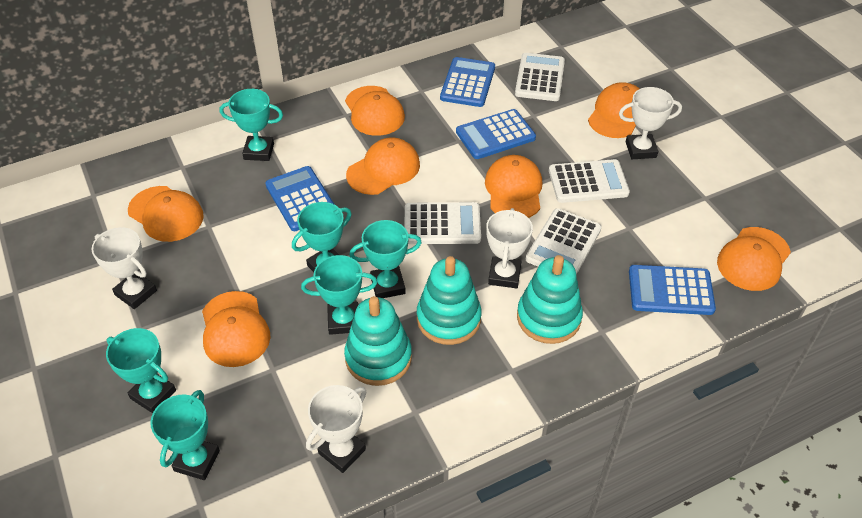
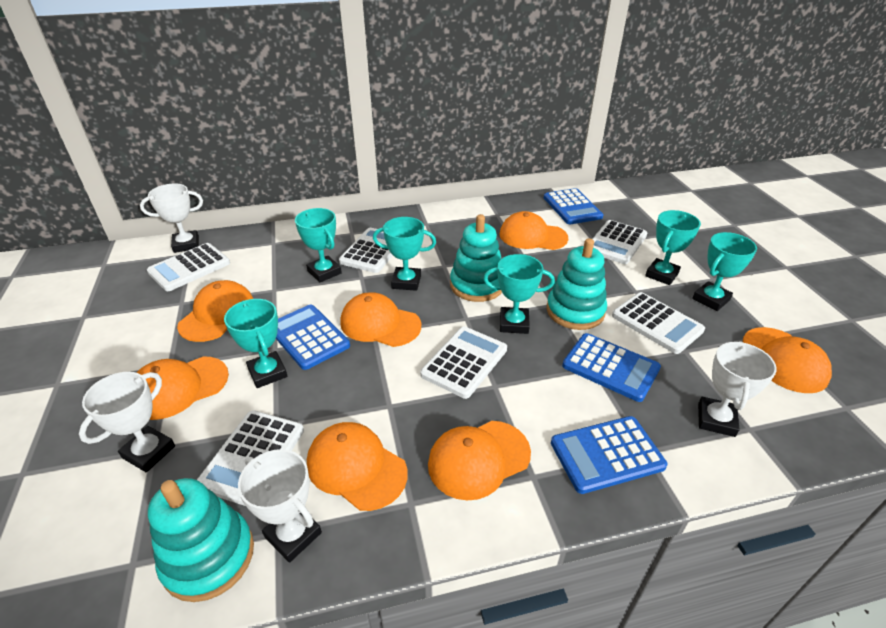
white calculator: [404,202,481,244] [515,53,565,101] [526,208,602,275] [549,159,630,203] = 4 -> [147,243,230,291] [197,410,304,506] [339,228,393,273] [420,326,507,399] [593,220,648,264] [612,292,705,354] = 6

